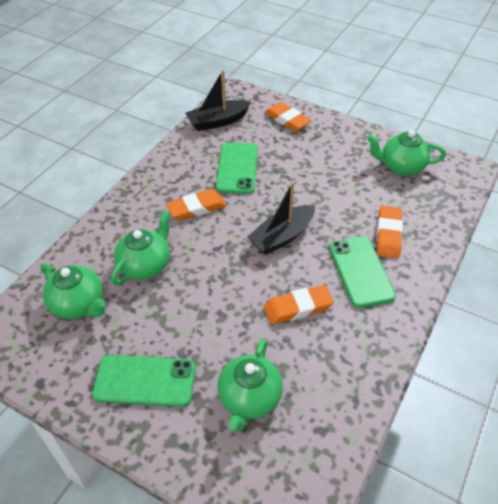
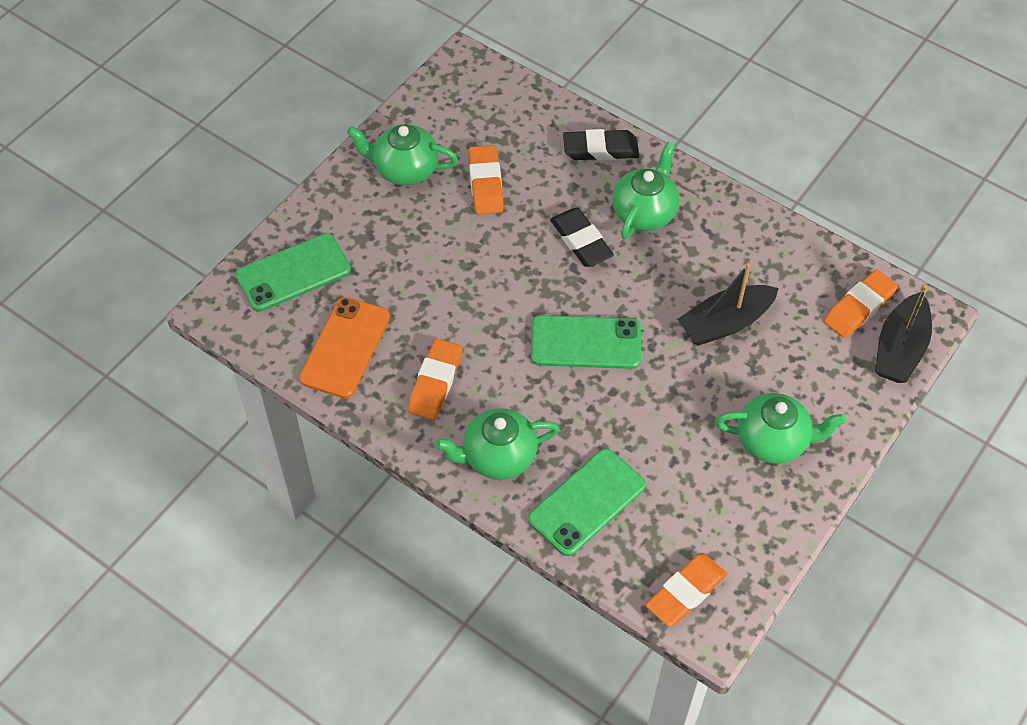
black eraser: none = 0 -> [550,208,614,267] [563,129,639,161] = 2
orange phone: none = 0 -> [299,297,390,399] = 1

